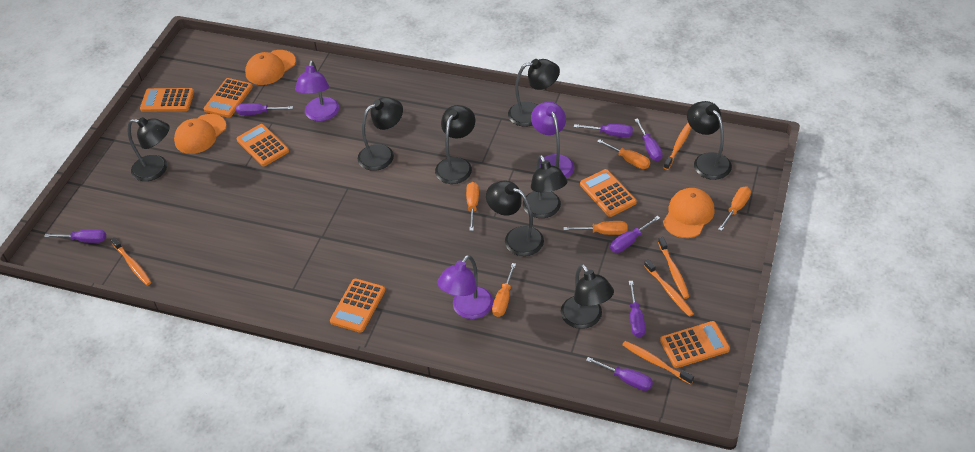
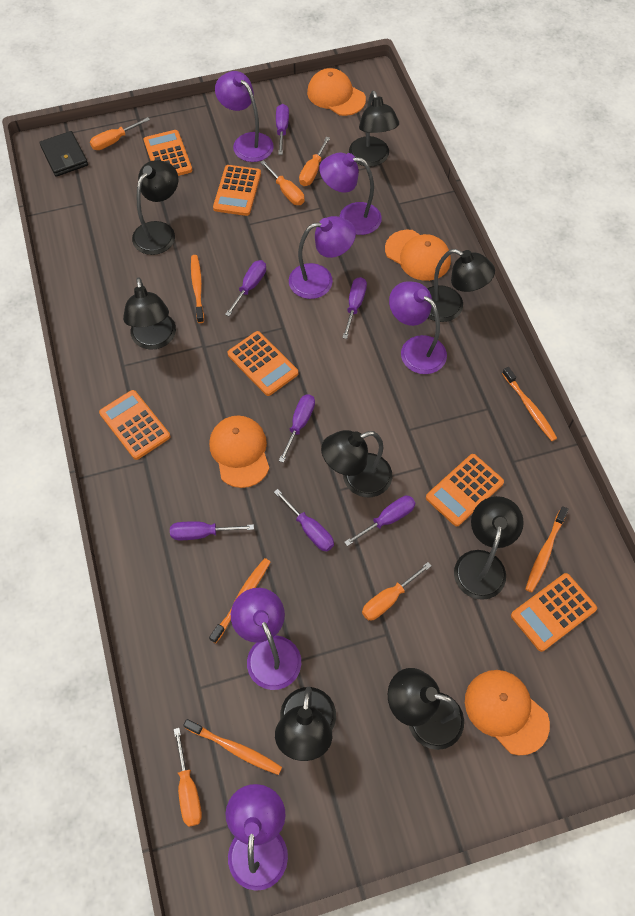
black wallet: none = 0 -> [39,131,88,177] = 1
orange cap: [174,114,226,154] [245,50,296,85] [663,188,715,238] = 3 -> [209,416,269,488] [307,68,366,116] [385,230,451,281] [465,670,550,755] = 4
purple lamp: [295,60,339,121] [437,255,493,319] [531,102,574,178] = 3 -> [215,71,274,162] [226,784,288,891] [231,588,301,690] [289,216,356,299] [319,153,382,235] [389,281,447,374] = 6

